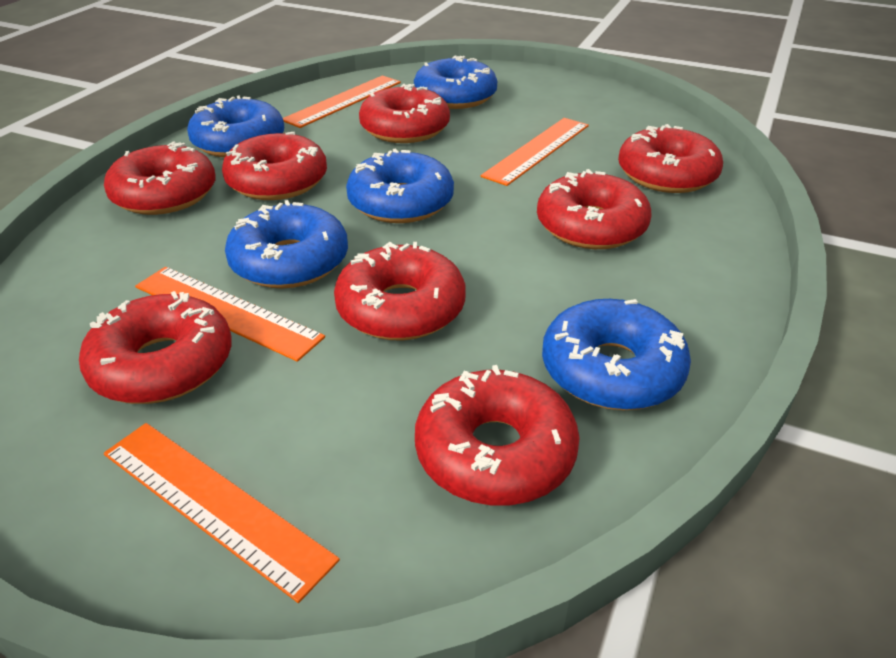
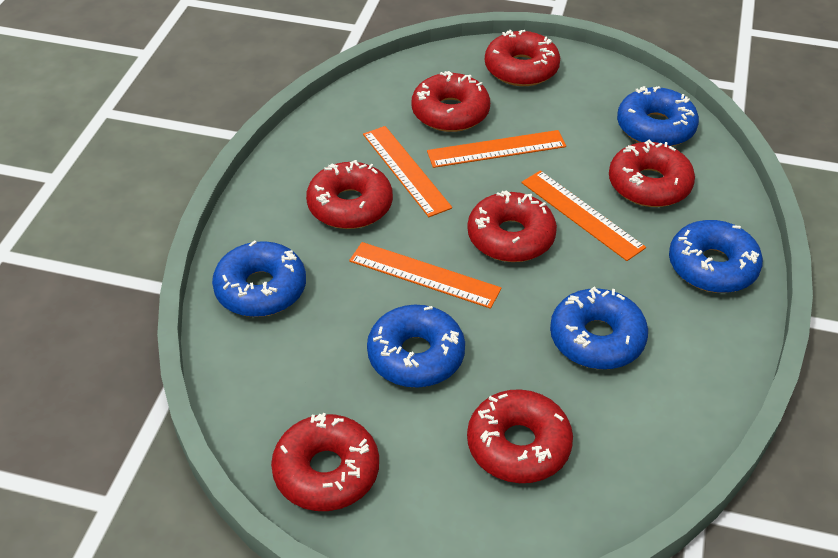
red donut: [79,291,231,404] [104,141,216,215] [222,132,327,200] [334,242,466,340] [359,84,450,143] [415,365,580,506] [537,169,651,249] [618,124,723,193] = 8 -> [271,413,379,511] [306,160,393,229] [412,71,490,132] [467,190,557,262] [467,389,573,483] [485,30,560,86] [609,140,695,207] = 7

